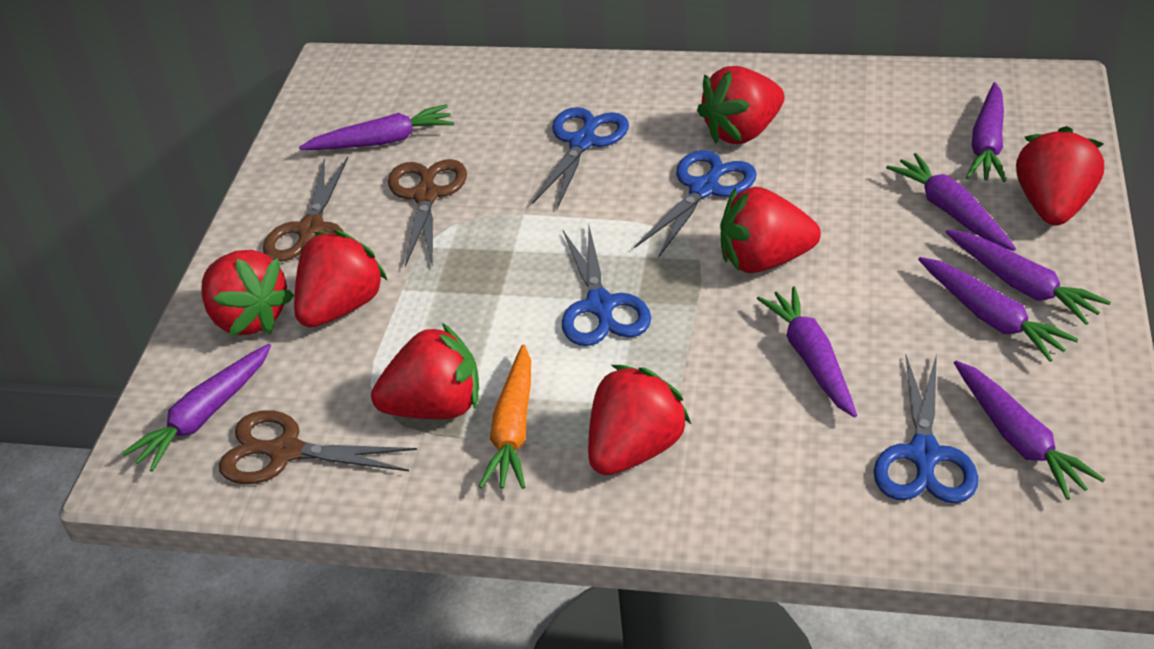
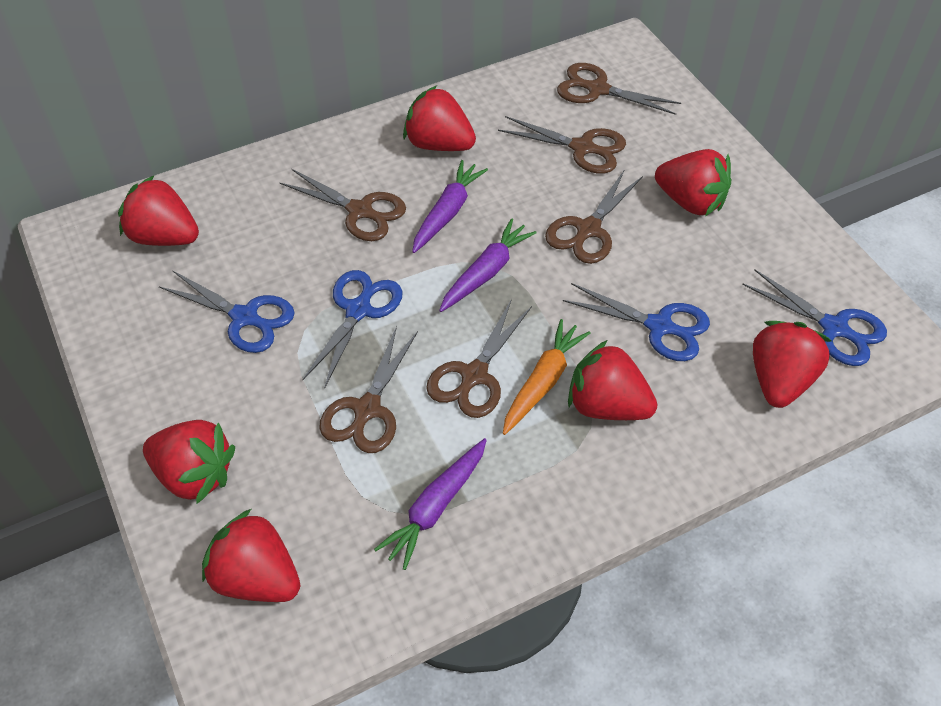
brown scissors: [219,410,417,484] [263,157,348,262] [388,159,467,267] = 3 -> [280,169,406,241] [319,326,418,453] [426,299,532,418] [498,116,626,174] [545,169,643,264] [557,63,681,115] = 6
purple carrot: [122,344,271,472] [299,104,454,150] [757,286,857,417] [886,153,1016,251] [918,257,1079,362] [946,230,1111,325] [954,361,1105,500] [966,82,1006,182] = 8 -> [374,438,487,570] [412,160,488,253] [439,218,537,312] = 3

